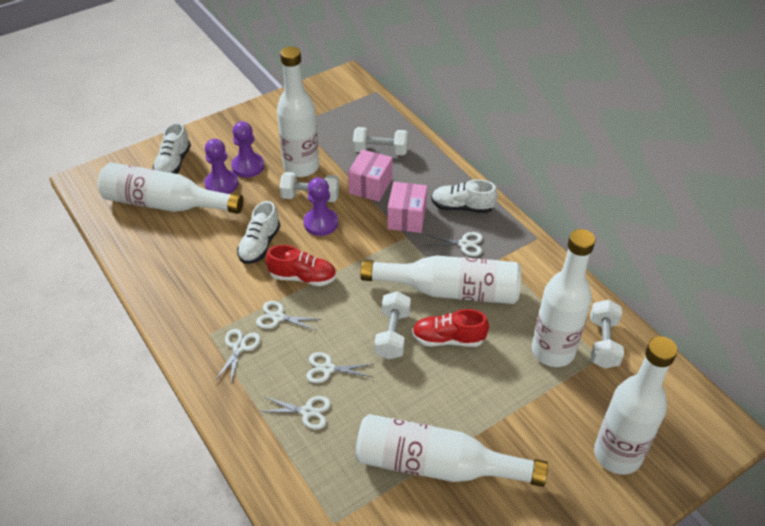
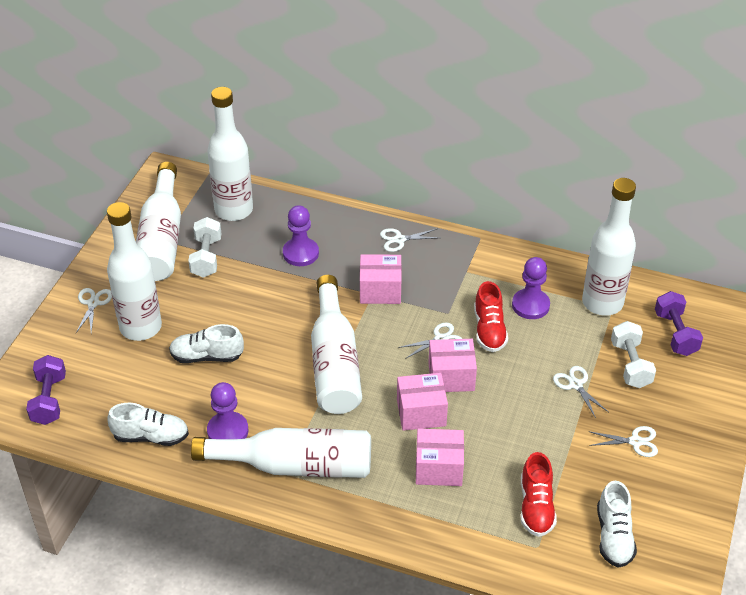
pink box: [348,149,392,202] [387,182,427,233] = 2 -> [360,254,402,304] [397,373,448,431] [416,428,464,486] [428,339,477,392] = 4
purple dumbbell: none = 0 -> [26,355,66,425] [655,291,703,356] = 2
white dumbbell: [280,172,339,202] [353,127,408,155] [375,291,411,359] [590,300,624,368] = 4 -> [188,217,222,278] [611,321,656,388] = 2

